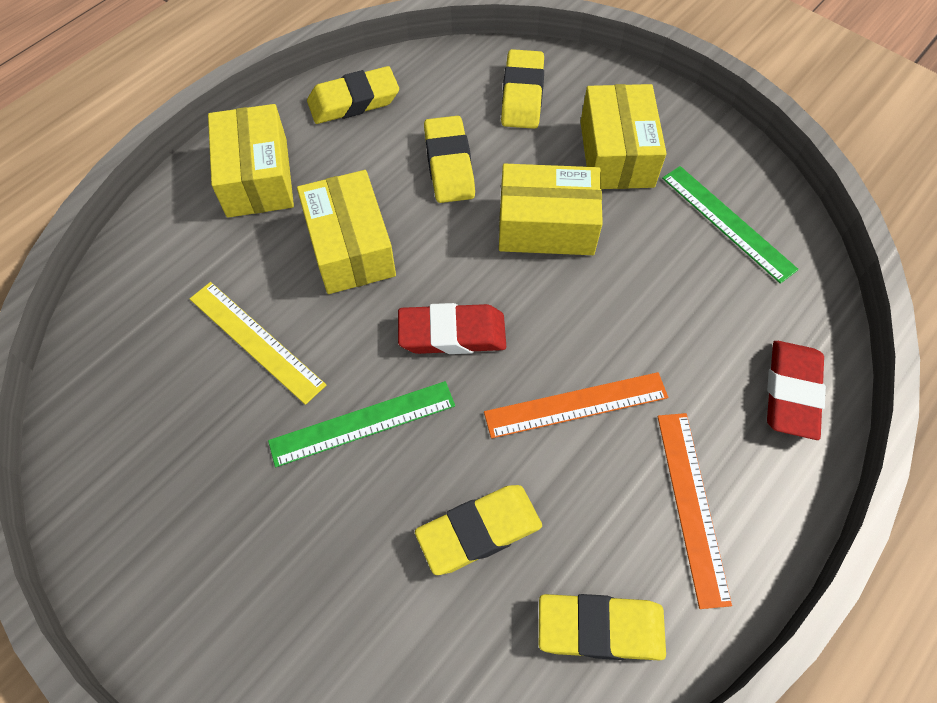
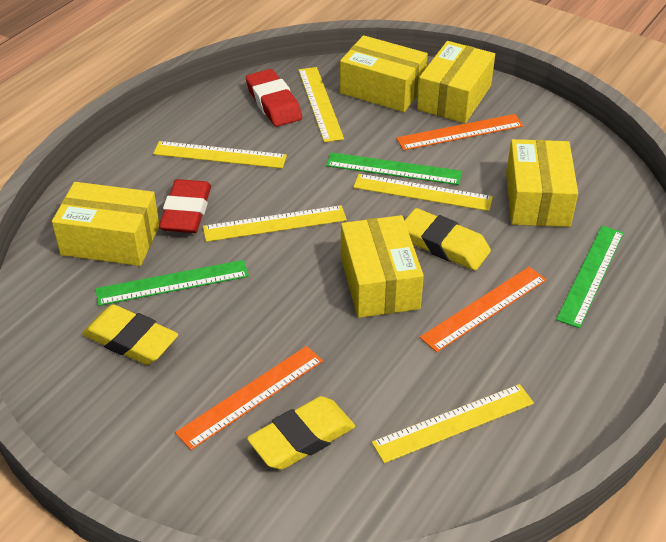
green ruler: [268,381,455,467] [662,166,799,284] = 2 -> [95,260,249,306] [326,152,462,185] [556,226,624,328] = 3
orange ruler: [484,372,668,439] [657,413,732,609] = 2 -> [175,346,323,450] [396,114,523,151] [420,267,547,352] = 3
yellow box: [208,104,294,218] [297,170,396,294] [499,164,603,255] [580,84,667,189] = 4 -> [52,182,159,266] [340,35,428,112] [341,215,424,318] [417,41,495,124] [506,139,578,227] = 5
yellow eraser: [307,66,399,124] [415,485,542,575] [424,116,475,203] [501,49,544,129] [539,594,666,661] = 5 -> [82,304,178,365] [247,396,355,470] [404,208,491,271] = 3
yellow ruler: [190,282,326,405] = 1 -> [153,141,287,168] [203,205,347,242] [298,67,344,142] [353,174,493,211] [372,384,534,463] = 5

